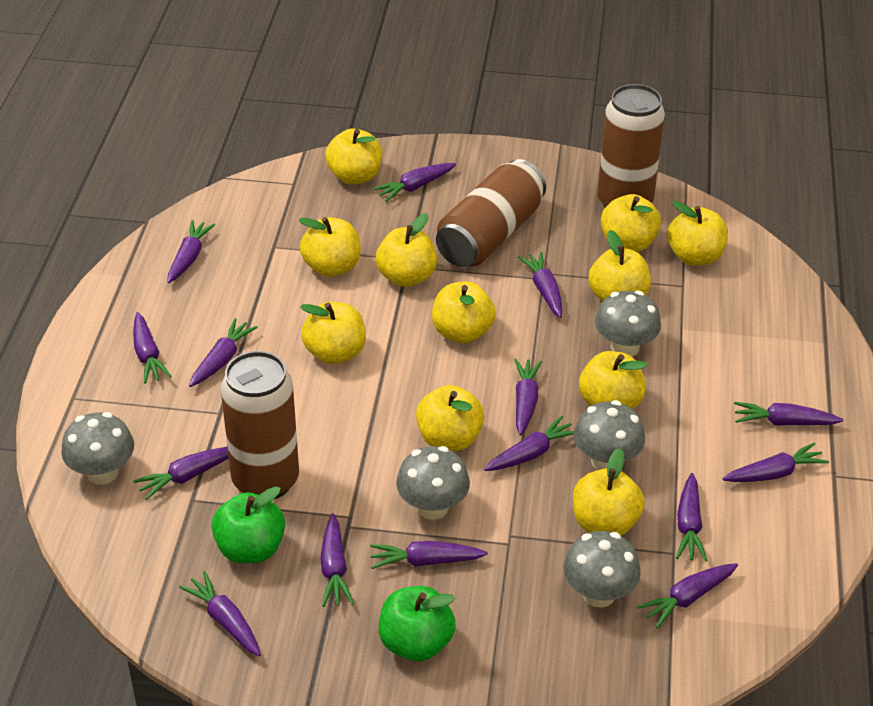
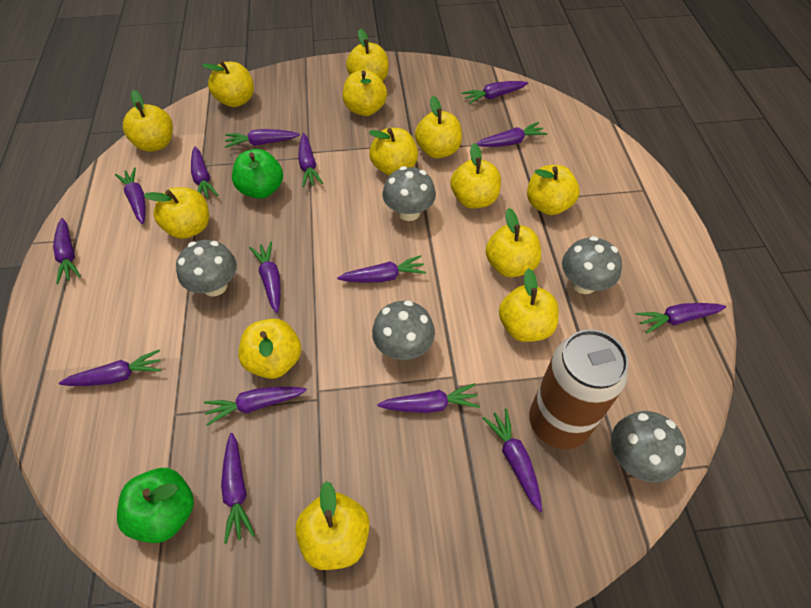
brown can: [221,351,299,499] [436,159,546,267] [598,84,665,208] = 3 -> [529,329,629,449] = 1
yellow apple: [299,217,361,277] [300,302,366,364] [325,129,382,185] [376,213,437,287] [416,385,484,451] [432,281,496,343] [573,448,645,536] [579,351,647,409] [588,230,651,301] [601,194,661,252] [667,201,728,266] = 11 -> [123,90,173,152] [144,187,209,239] [202,60,254,107] [238,318,301,379] [295,481,370,570] [343,70,387,116] [346,29,389,81] [369,128,418,175] [415,96,462,158] [451,143,501,208] [486,208,541,277] [499,268,559,342] [527,165,580,215] = 13

